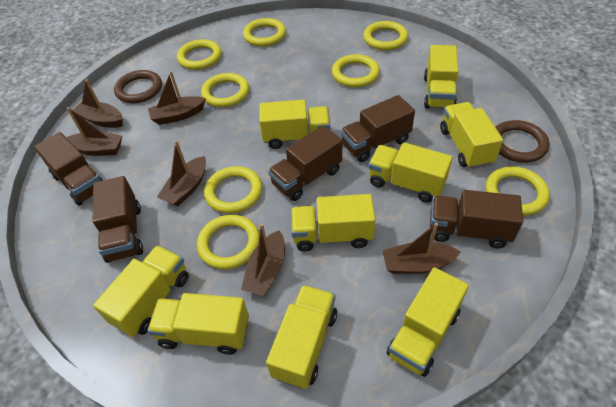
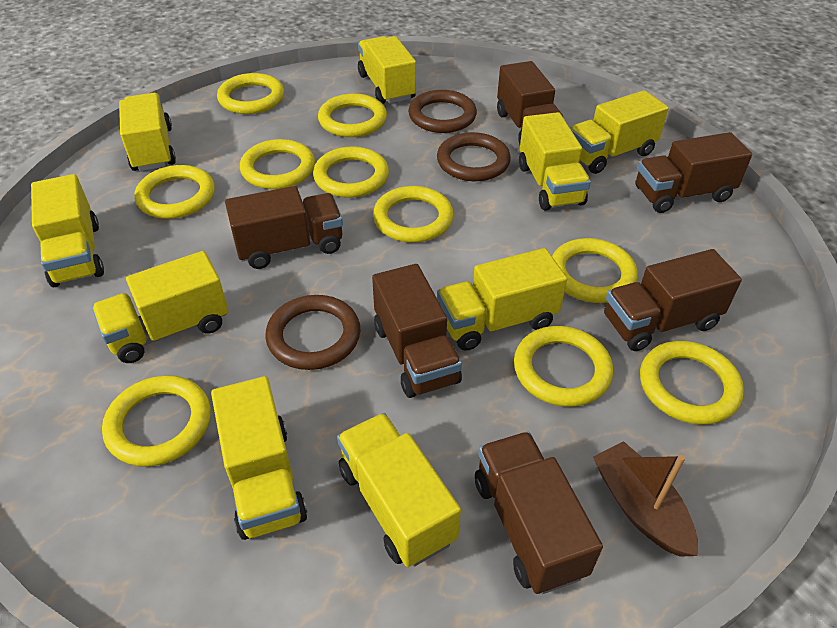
brown boat: [66,107,122,156] [73,79,123,128] [148,71,206,125] [157,141,206,207] [241,224,285,296] [382,223,461,274] = 6 -> [593,441,698,557] = 1
brown ring: [114,70,162,103] [495,120,550,163] = 2 -> [265,295,361,370] [408,90,477,133] [437,132,511,181] = 3
brown truck: [34,132,103,206] [93,176,143,263] [268,126,342,201] [341,95,415,162] [430,190,523,248] = 5 -> [225,186,343,269] [372,264,462,398] [475,432,603,594] [497,61,565,145] [604,249,742,351] [636,132,752,213] = 6
yellow ring: [177,39,222,70] [197,215,260,269] [201,73,249,107] [204,166,262,213] [243,18,286,47] [332,54,380,87] [363,21,408,50] [486,166,550,216] = 8 -> [102,375,211,467] [135,165,215,219] [217,73,284,114] [240,139,315,189] [313,146,389,198] [318,93,387,137] [373,186,454,243] [514,326,613,407] [552,238,638,303] [640,341,744,424] = 10

